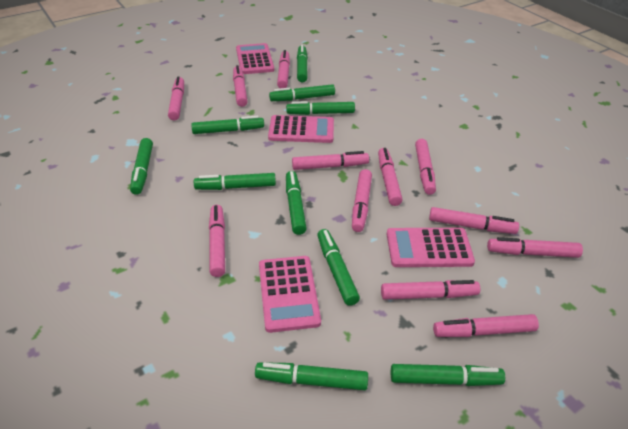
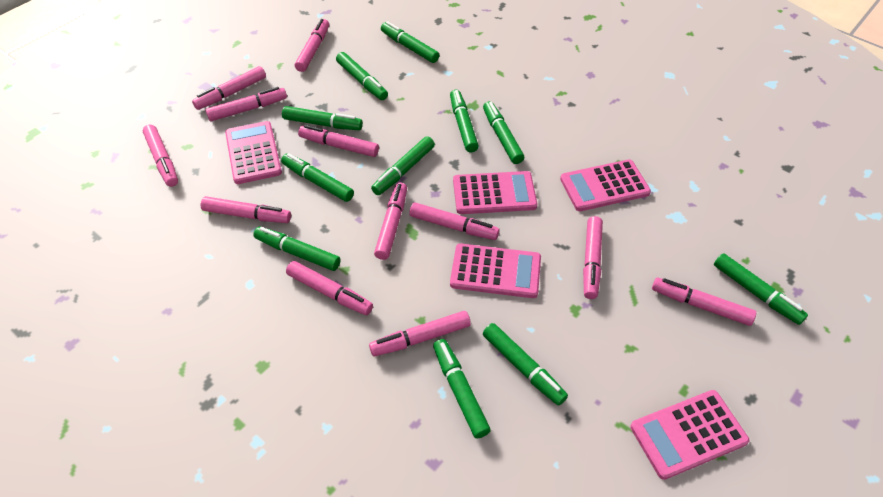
green marker: [130,138,153,195] [191,116,264,134] [194,173,276,190] [255,362,368,390] [269,84,335,101] [286,101,355,115] [286,171,307,235] [297,44,308,82] [317,229,360,306] [391,364,505,386] = 10 -> [253,227,341,271] [281,153,354,202] [282,106,363,130] [336,52,388,100] [371,136,435,195] [381,21,439,63] [433,339,491,438] [450,90,479,152] [483,101,524,164] [483,323,568,405] [714,253,808,325] = 11
pink calculator: [236,43,274,74] [259,256,321,333] [268,115,334,143] [387,228,475,267] = 4 -> [225,121,282,184] [450,243,541,298] [453,171,537,214] [560,160,651,211] [630,390,749,480] = 5

